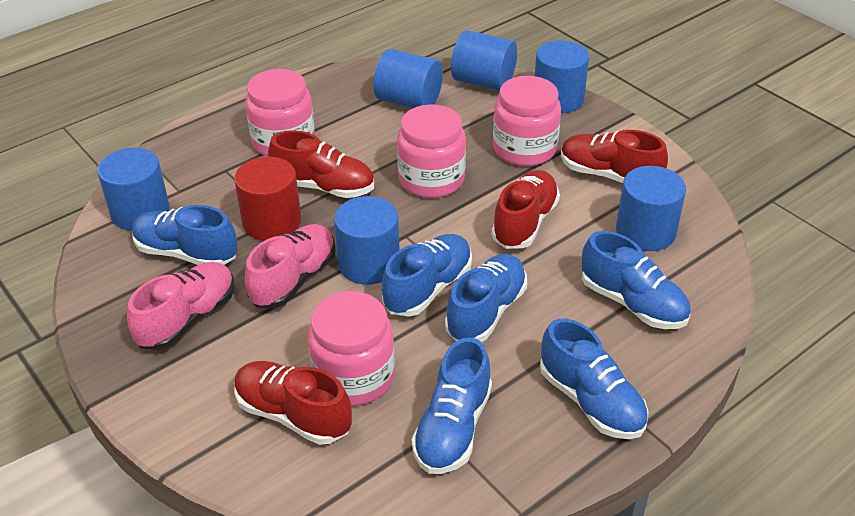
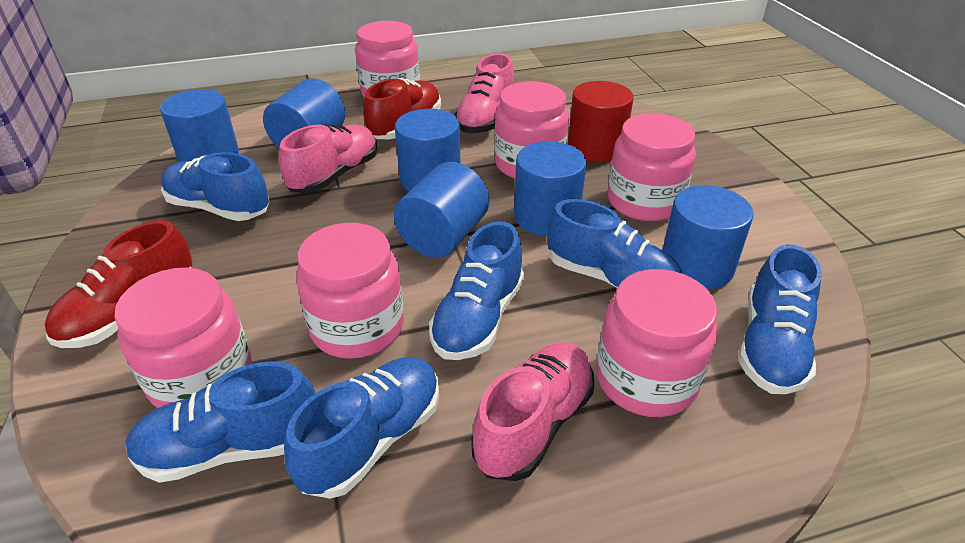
pink jar: [245,69,315,156] [308,291,395,406] [397,104,466,198] [493,76,561,166] = 4 -> [114,268,252,408] [296,223,404,359] [355,21,420,98] [494,81,569,179] [596,269,717,417] [607,113,696,221] = 6
pink shoe: [127,262,234,350] [245,224,336,308] = 2 -> [279,124,378,193] [454,53,514,134] [471,342,594,481] = 3
red shoe: [234,361,352,445] [268,130,374,198] [491,170,560,249] [561,130,668,183] = 4 -> [45,220,192,348] [363,78,441,139] = 2

